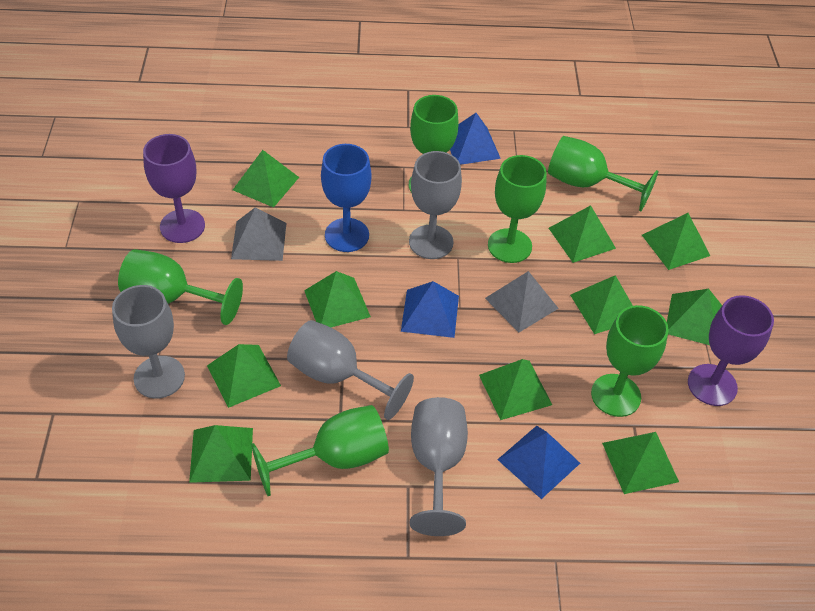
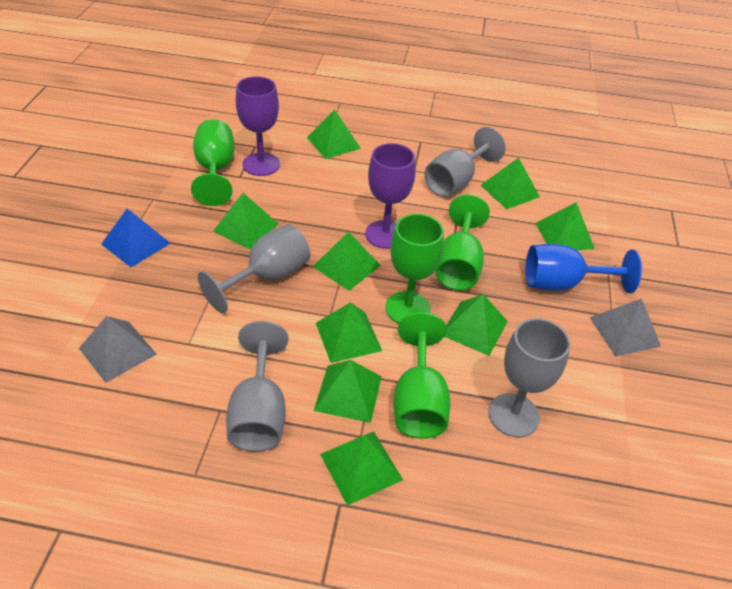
blue pyramid: [401,281,459,338] [450,113,501,165] [497,426,580,499] = 3 -> [101,208,170,267] = 1
green goblet: [118,249,243,325] [251,405,389,496] [409,95,458,193] [488,155,547,263] [548,136,659,211] [591,305,669,417] = 6 -> [191,119,235,206] [385,214,444,324] [394,312,450,439] [436,195,490,290] = 4
green pyramid: [189,425,253,483] [207,344,281,408] [233,150,299,208] [304,271,371,327] [479,359,552,420] [549,205,616,263] [570,275,633,334] [602,432,679,494] [642,213,710,270] [667,289,722,345] = 10 -> [213,193,278,249] [307,110,361,159] [313,231,381,291] [314,360,382,423] [316,302,382,363] [320,432,403,506] [444,294,508,356] [481,158,540,209] [535,202,595,251] = 9

